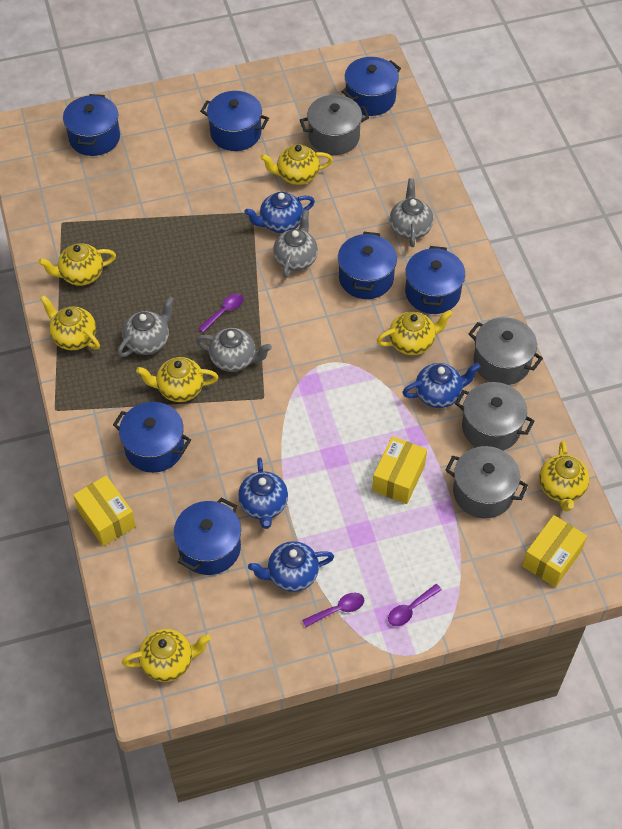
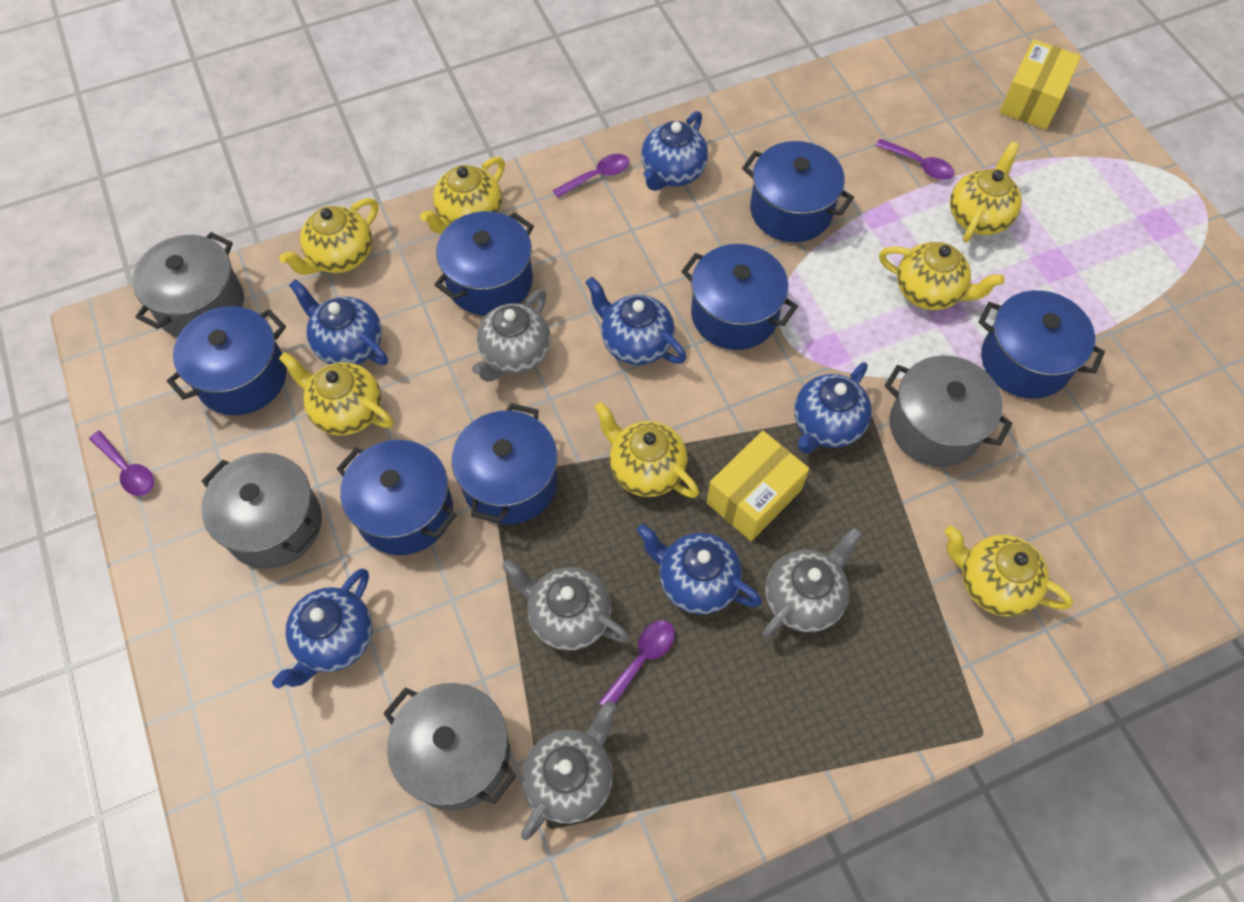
blue teapot: [238,458,288,529] [244,192,315,233] [248,541,334,592] [402,363,481,408] = 4 -> [272,569,372,689] [289,279,388,365] [585,277,686,365] [637,524,762,614] [641,111,708,191] [794,362,872,454] = 6
purple spoon: [198,293,244,333] [302,593,364,627] [388,584,442,626] = 3 -> [89,431,154,496] [553,154,629,198] [599,620,675,706] [876,139,954,180] = 4
yellow box: [73,475,136,546] [372,436,427,504] [522,515,587,587] = 3 -> [706,431,809,541] [999,39,1081,130] = 2

